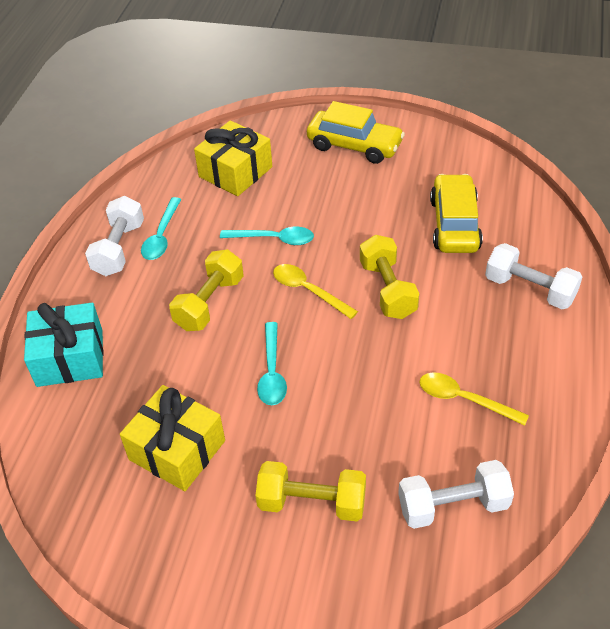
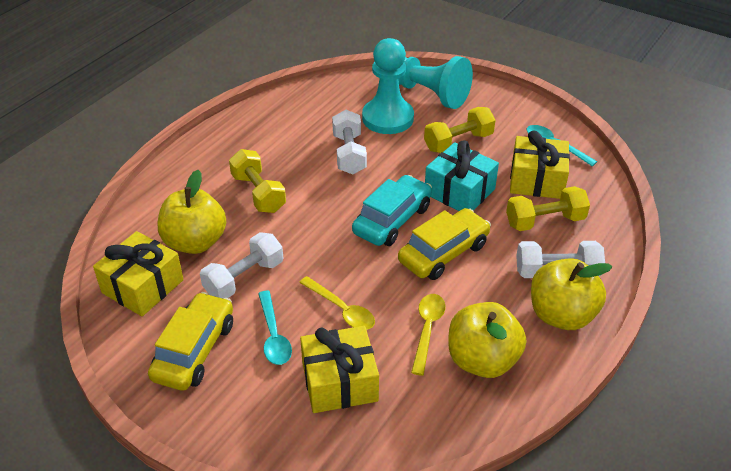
turquoise car: none = 0 -> [352,175,432,246] = 1
turquoise pawn: none = 0 -> [362,38,414,134] [398,56,473,109] = 2
turquoise spoon: [141,197,181,260] [220,227,314,245] [257,322,287,405] = 3 -> [258,291,292,365] [527,125,597,166] = 2
yellow apple: none = 0 -> [158,170,226,254] [448,302,526,378] [531,258,612,330] = 3
yellow gift: [120,385,225,491] [194,121,272,196] = 2 -> [93,231,184,316] [300,326,379,413] [510,131,570,199] = 3

